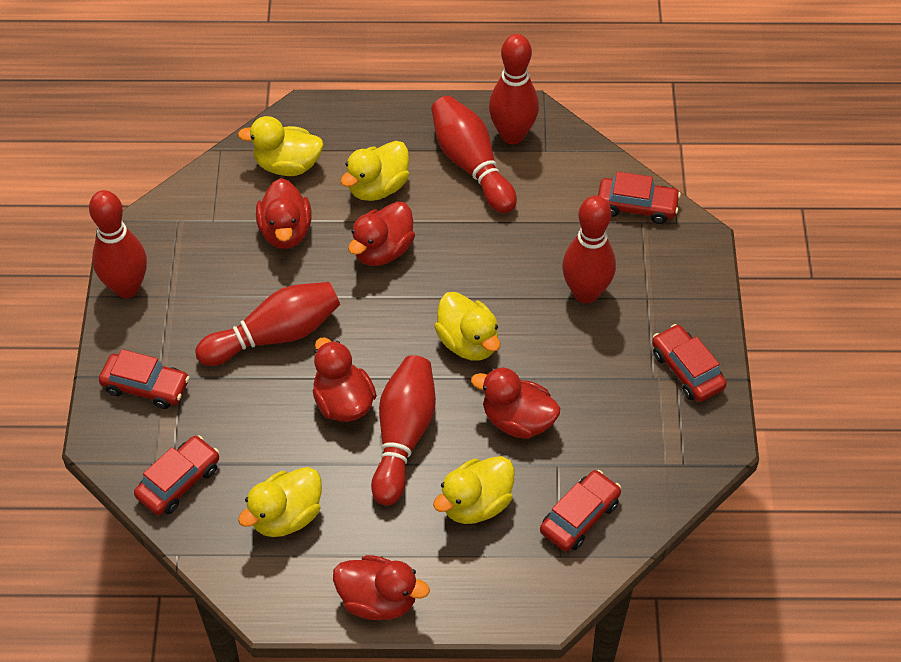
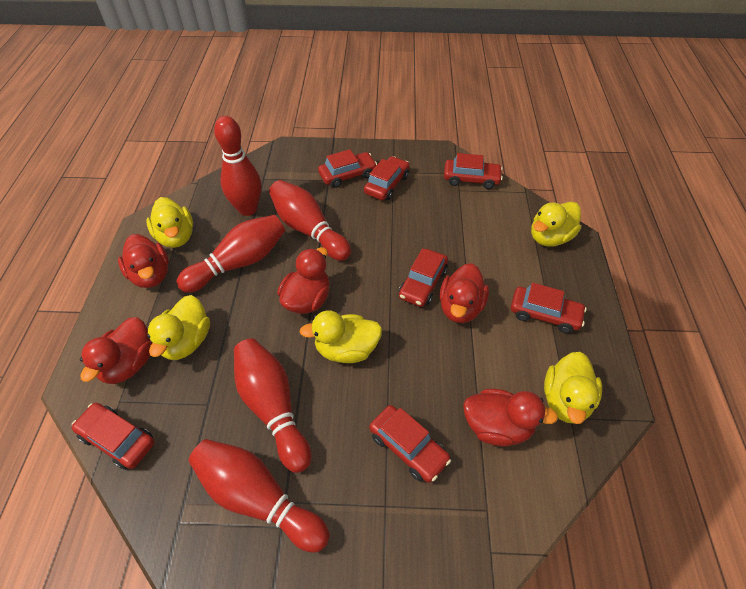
red bowling pin: [89,190,147,298] [195,282,340,366] [371,355,436,505] [431,96,517,213] [489,34,539,144] [562,196,616,303] = 6 -> [176,215,285,293] [188,439,330,552] [214,116,261,216] [234,338,311,473] [269,180,351,261] = 5
red car: [99,349,190,409] [134,435,219,515] [540,470,621,551] [598,172,681,224] [652,324,727,402] = 5 -> [72,403,154,470] [318,149,377,188] [364,156,410,200] [369,405,451,483] [399,248,448,307] [444,153,503,189] [511,283,587,333] = 7

